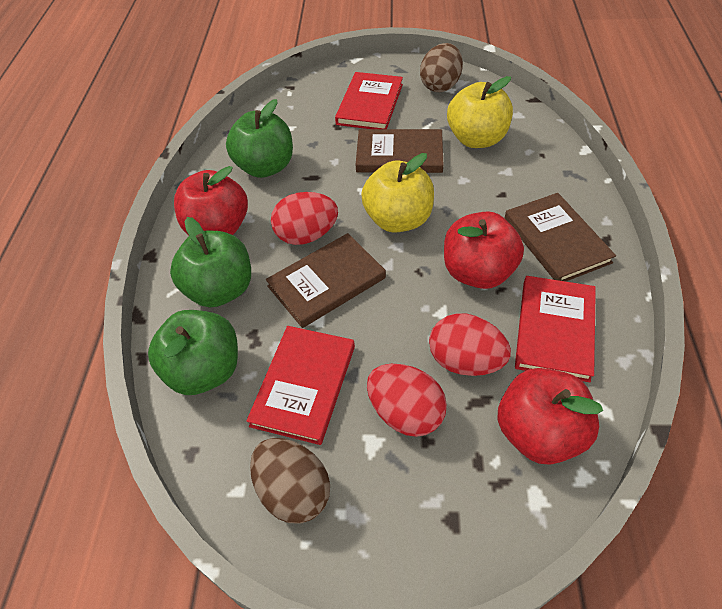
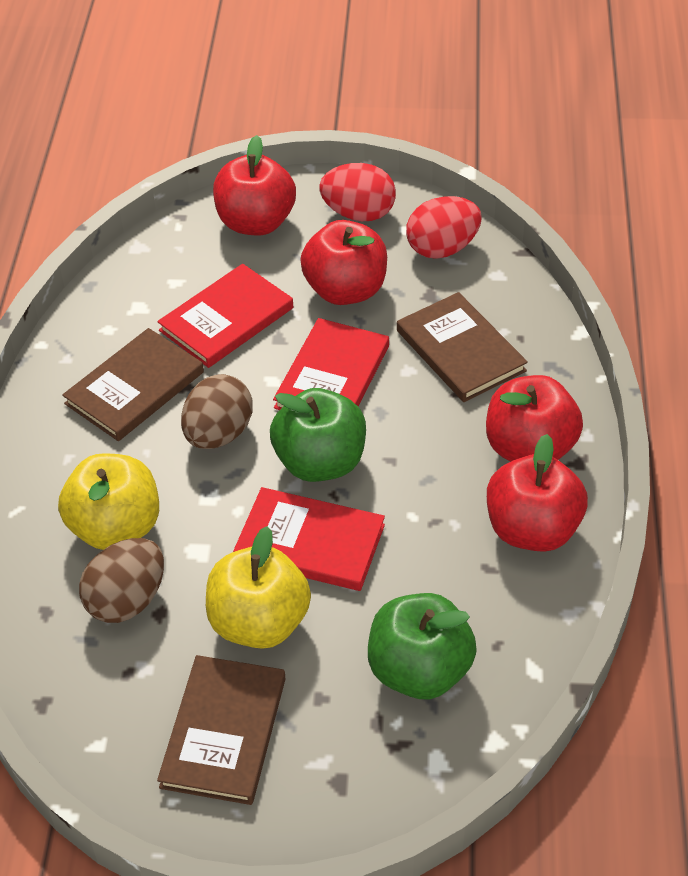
green apple: [148,310,238,395] [170,217,251,308] [226,99,293,178] = 3 -> [270,388,366,482] [368,593,477,699] = 2
red apple: [174,166,248,235] [444,211,524,289] [498,368,603,465] = 3 -> [213,135,296,236] [300,220,387,305] [486,375,583,461] [487,434,588,552] = 4
red egg: [271,192,338,245] [367,364,447,437] [429,313,511,376] = 3 -> [319,163,396,221] [406,196,482,259] = 2

